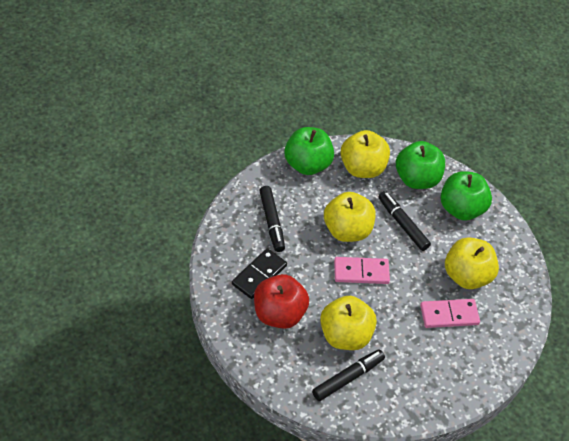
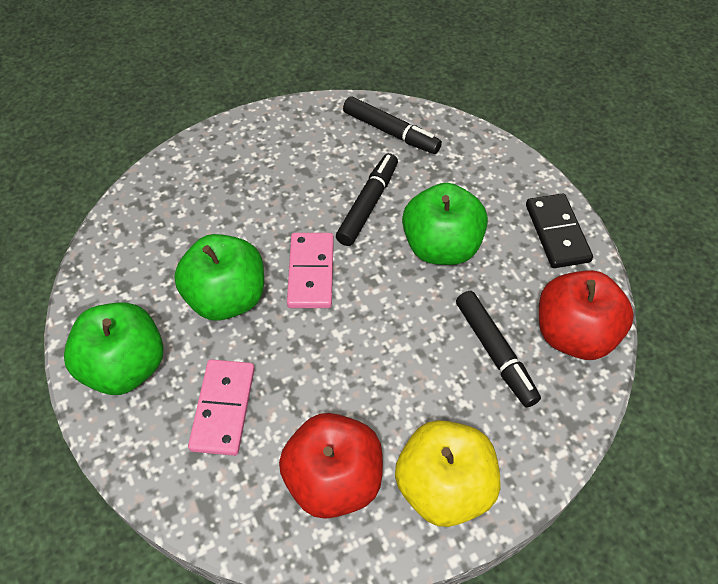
red apple: [254,274,309,329] = 1 -> [279,413,383,519] [539,270,634,360] = 2
yellow apple: [320,296,377,350] [324,192,375,242] [340,130,390,178] [445,237,499,289] = 4 -> [395,420,500,527] = 1

